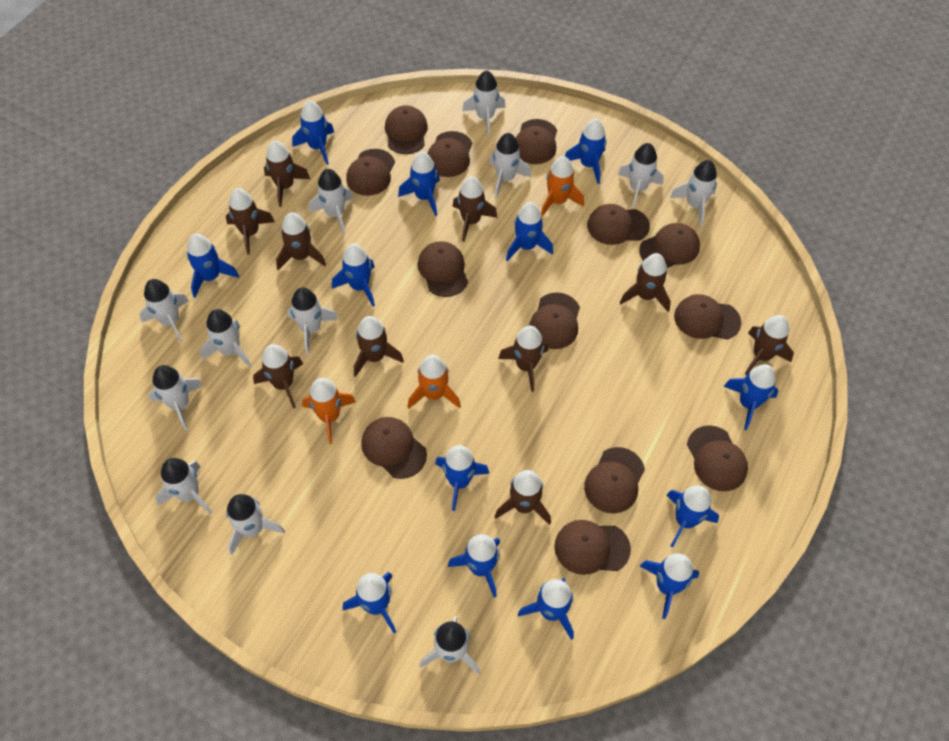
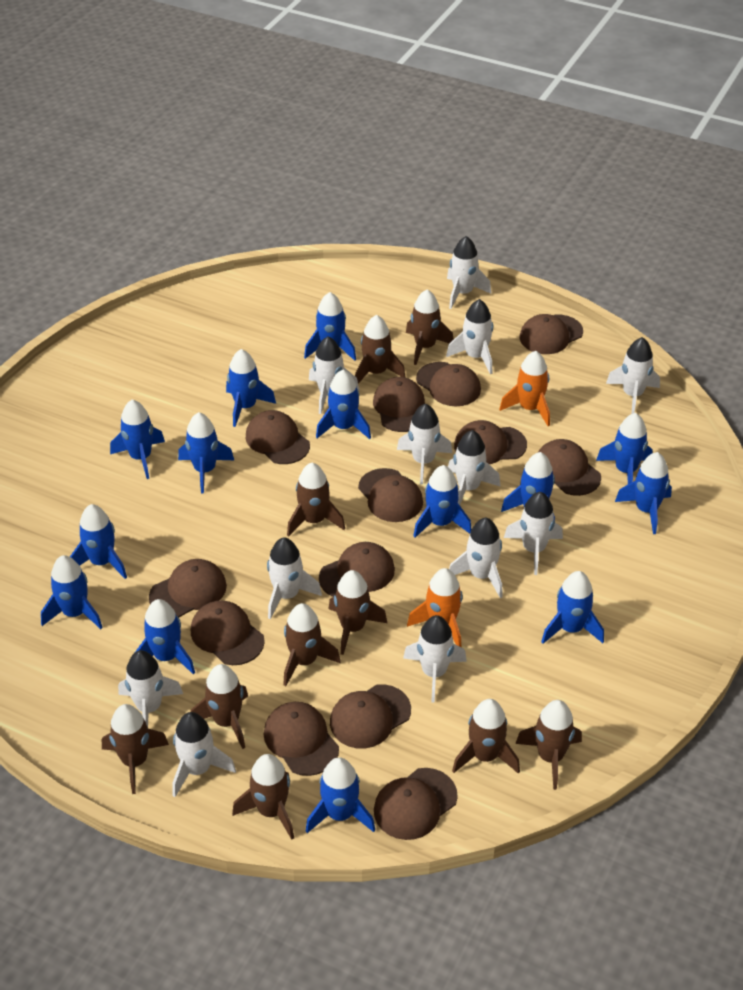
blue rocket: [187,234,239,298] [292,100,334,165] [332,243,375,307] [343,572,396,634] [398,152,440,216] [435,445,489,511] [448,534,500,598] [506,202,553,261] [518,578,574,640] [565,119,607,184] [640,553,699,619] [666,486,719,548] [723,364,778,430] = 13 -> [41,555,103,629] [70,504,127,579] [110,400,165,479] [135,599,195,674] [178,412,234,493] [226,349,276,427] [304,292,356,361] [306,757,375,833] [316,370,371,439] [413,465,472,538] [501,452,555,521] [541,571,604,644] [596,413,653,484] [615,452,672,534] = 14
orange rocket: [302,378,356,444] [408,355,461,409] [541,156,584,217] = 3 -> [407,568,463,647] [499,351,550,426] = 2

